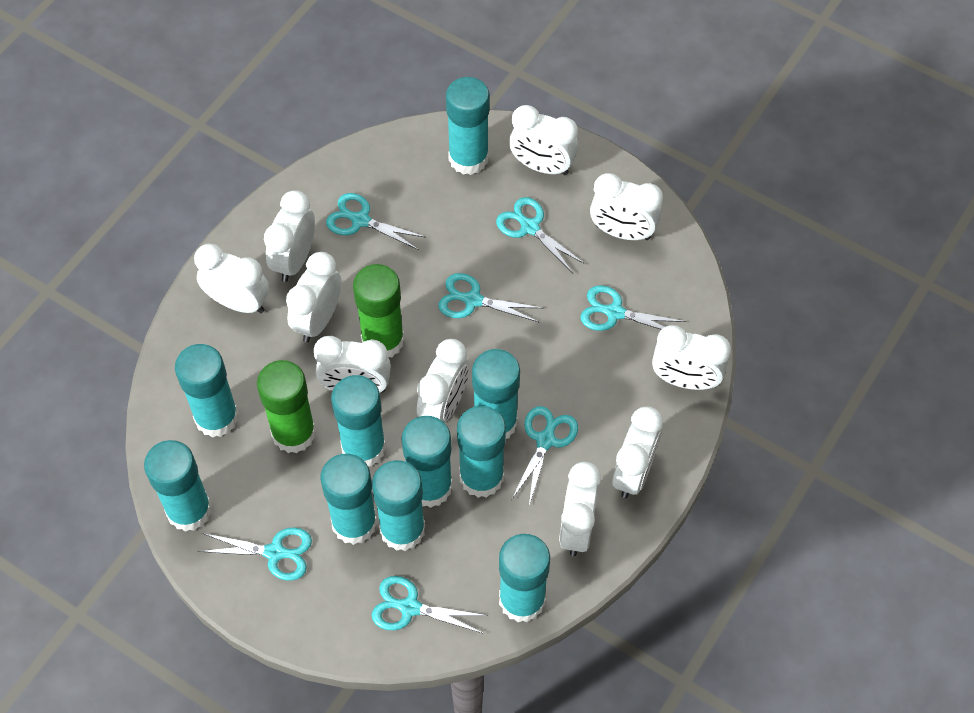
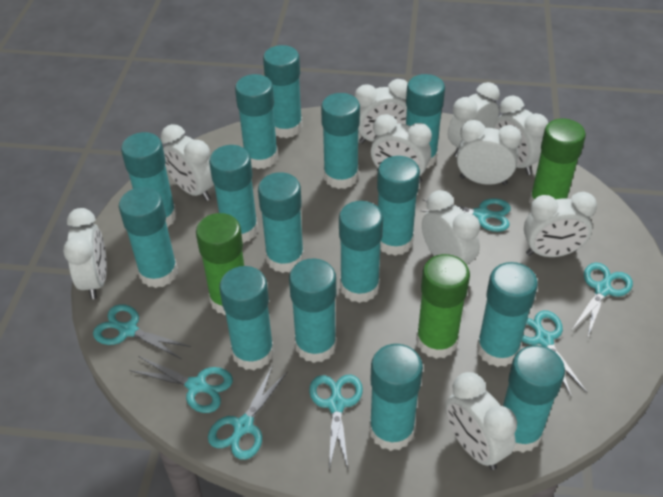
green glue stick: [257,360,316,453] [353,264,405,357] = 2 -> [196,213,244,315] [416,254,470,359] [529,119,586,207] = 3
turquoise glue stick: [144,440,212,532] [175,344,239,438] [320,454,377,545] [331,375,386,467] [372,460,425,551] [402,416,453,508] [446,77,490,175] [457,406,506,498] [472,349,520,439] [499,534,550,622] = 10 -> [119,187,178,288] [121,132,177,228] [209,145,258,243] [219,266,274,371] [235,74,278,169] [258,172,304,273] [263,45,303,138] [289,258,337,363] [321,93,360,189] [339,201,383,303] [369,344,423,451] [377,156,420,256] [406,74,445,168] [477,262,538,367] [503,345,565,453] = 15

